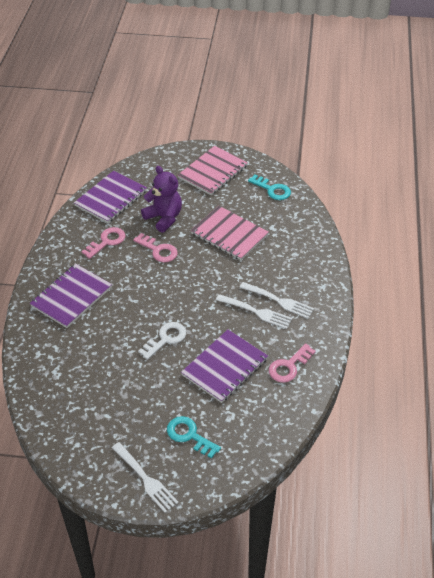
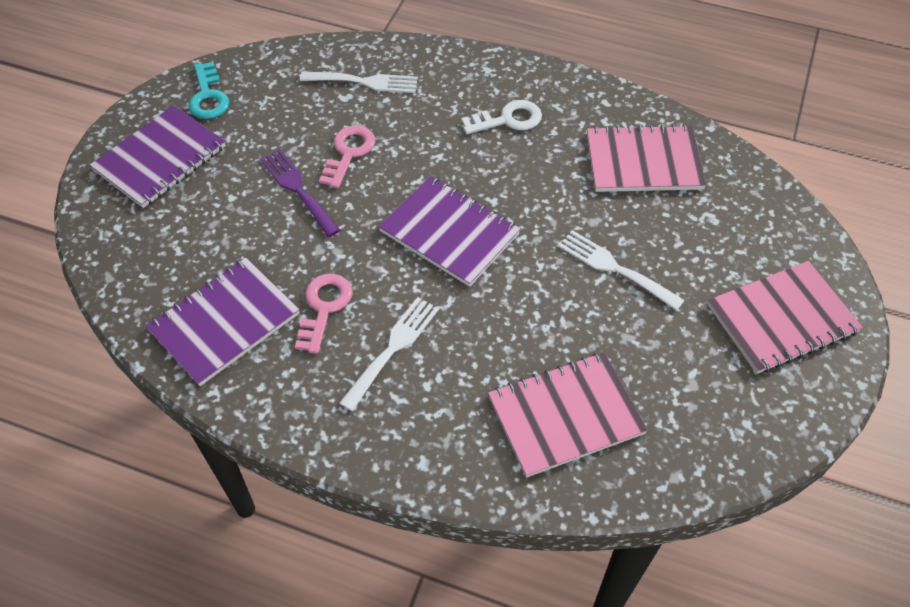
pink key: [81,227,125,259] [133,233,178,262] [269,343,316,383] = 3 -> [295,274,353,354] [319,125,375,188] = 2
pink notebook: [178,146,248,195] [191,206,269,260] = 2 -> [488,352,648,478] [587,125,706,192] [707,261,863,374] = 3
purple fork: none = 0 -> [260,149,340,237] = 1
purple teddy bear: [141,166,182,233] = 1 -> none = 0
turquoise key: [167,416,221,459] [248,175,291,200] = 2 -> [188,62,229,119] = 1

